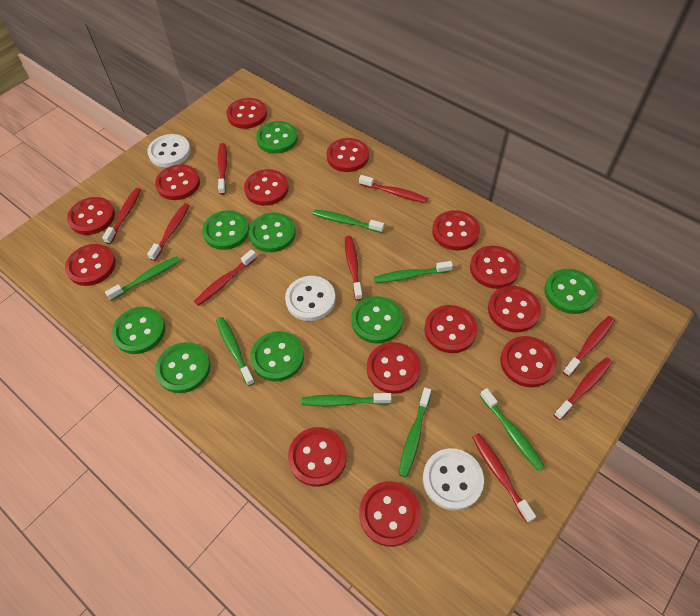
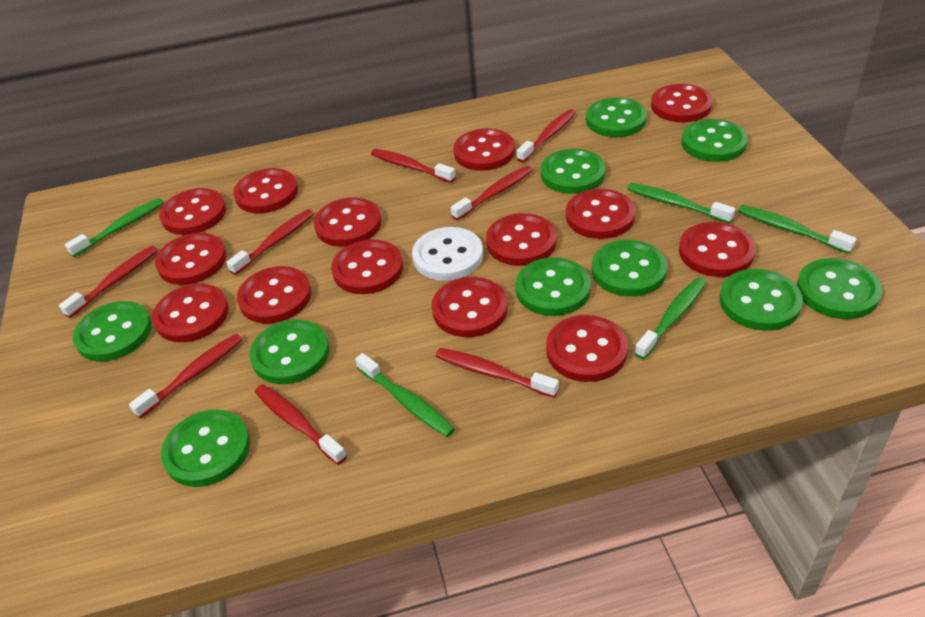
green button: [112,307,165,354] [155,342,210,393] [202,210,249,250] [249,212,296,252] [250,331,304,381] [256,121,298,154] [351,296,403,344] [544,269,598,314] = 8 -> [73,301,152,362] [161,409,250,487] [250,319,329,384] [515,257,591,316] [541,149,606,194] [586,98,647,137] [592,240,667,297] [682,119,748,162] [720,269,803,331] [797,258,882,319] = 10
green toothbrush: [105,256,180,301] [216,317,255,386] [302,393,391,406] [313,209,384,233] [374,261,453,283] [399,388,431,477] [480,388,545,471] = 7 -> [65,198,164,257] [355,353,455,437] [628,183,735,223] [634,277,706,359] [738,205,857,254] = 5
red toothbrush: [102,188,141,244] [147,203,190,261] [194,249,257,306] [217,143,227,195] [345,236,363,301] [359,175,428,203] [472,433,536,523] [553,357,613,420] [563,316,615,377] = 9 -> [59,245,158,318] [129,334,242,418] [226,209,314,275] [255,384,347,465] [371,149,456,183] [436,348,559,398] [451,166,533,220] [517,109,576,162] = 8
white button: [147,134,191,167] [285,276,336,321] [423,448,484,511] = 3 -> [412,227,483,281] = 1

